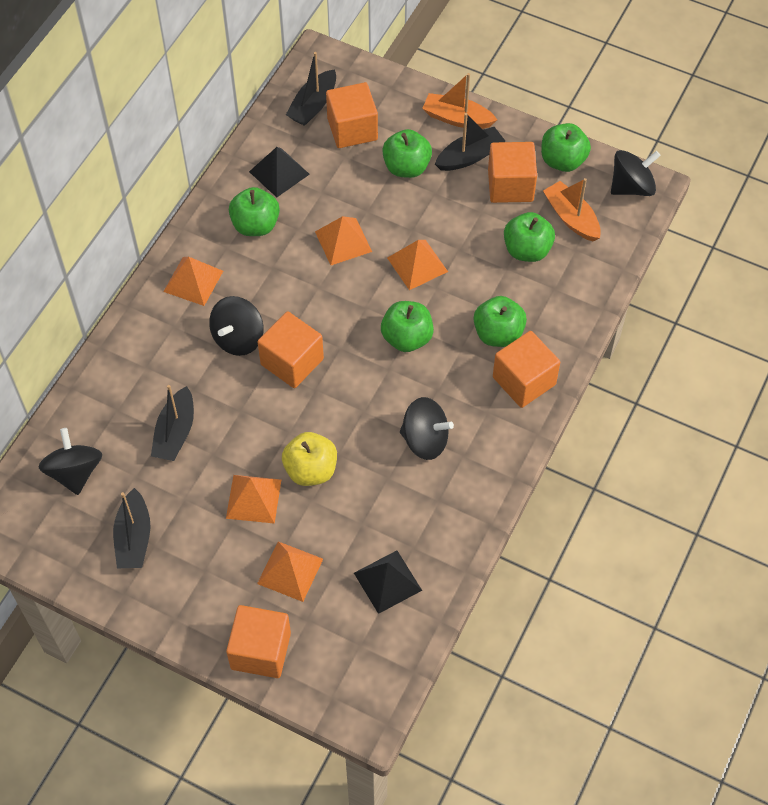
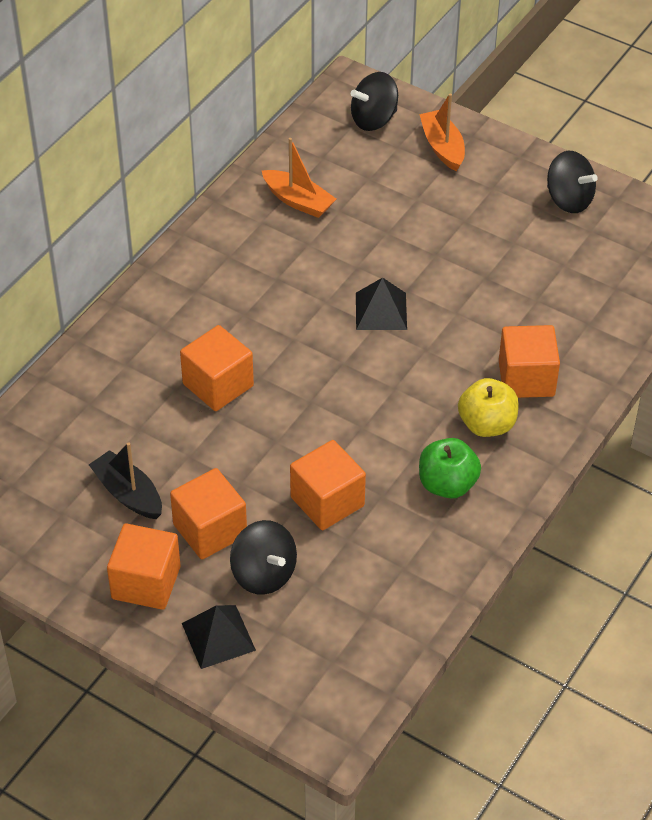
black boat: [113,488,151,568] [151,385,194,461] [286,52,336,126] [435,113,505,171] = 4 -> [89,442,162,519] = 1
black spinning top: [39,428,102,495] [209,296,263,356] [400,397,454,460] [611,150,661,196] = 4 -> [230,520,297,595] [351,72,398,131] [547,151,598,213] = 3
green apple: [229,187,280,236] [381,301,434,352] [382,129,432,178] [474,296,527,347] [504,212,555,262] [541,123,591,172] = 6 -> [419,438,481,498] = 1
orange pyramid: [163,257,223,306] [226,475,281,524] [257,541,323,602] [315,216,372,265] [387,240,448,290] = 5 -> none = 0

